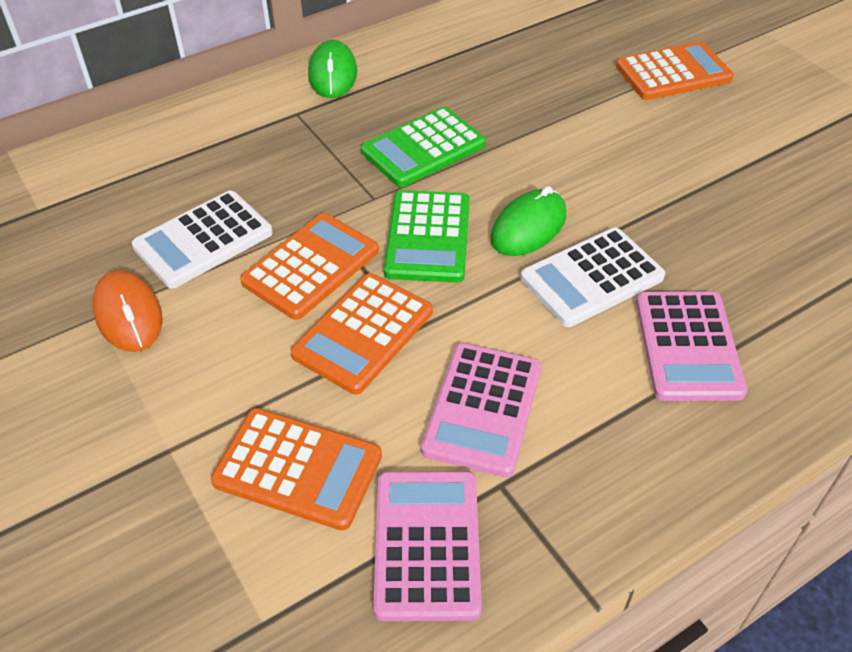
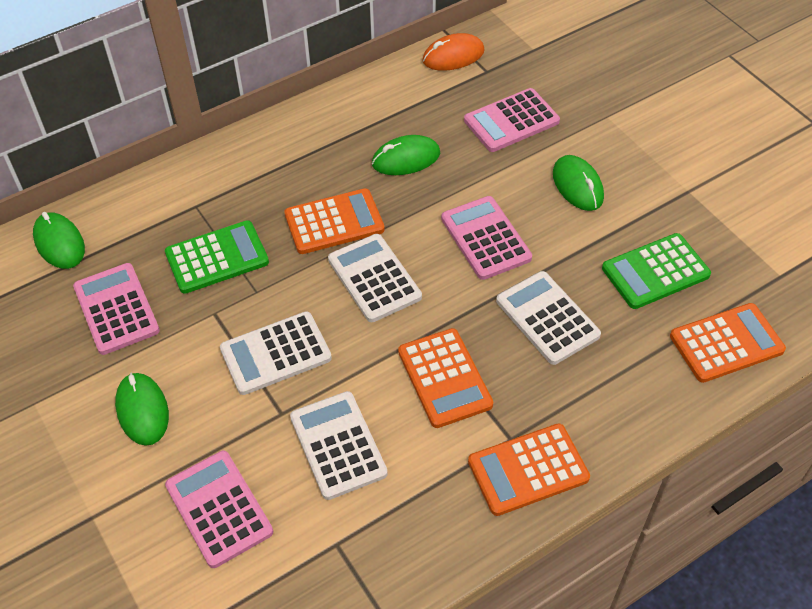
green mouse: [308,40,357,98] [490,186,566,256] = 2 -> [33,212,85,269] [115,373,169,446] [372,135,440,175] [553,155,604,211] = 4
pink calculator: [373,471,482,621] [421,343,541,477] [636,292,747,401] = 3 -> [73,263,160,355] [165,451,273,568] [441,196,532,280] [464,88,560,152] = 4
white calculator: [132,191,273,289] [521,228,665,327] = 2 -> [220,311,332,395] [290,391,388,500] [328,234,422,322] [496,271,601,365] = 4

